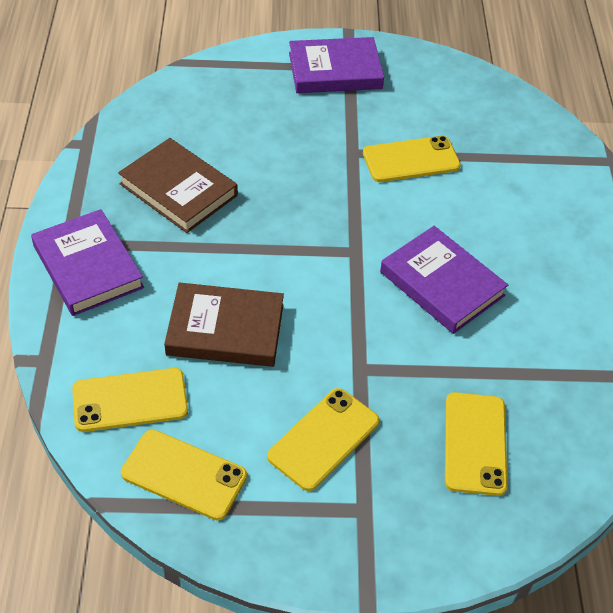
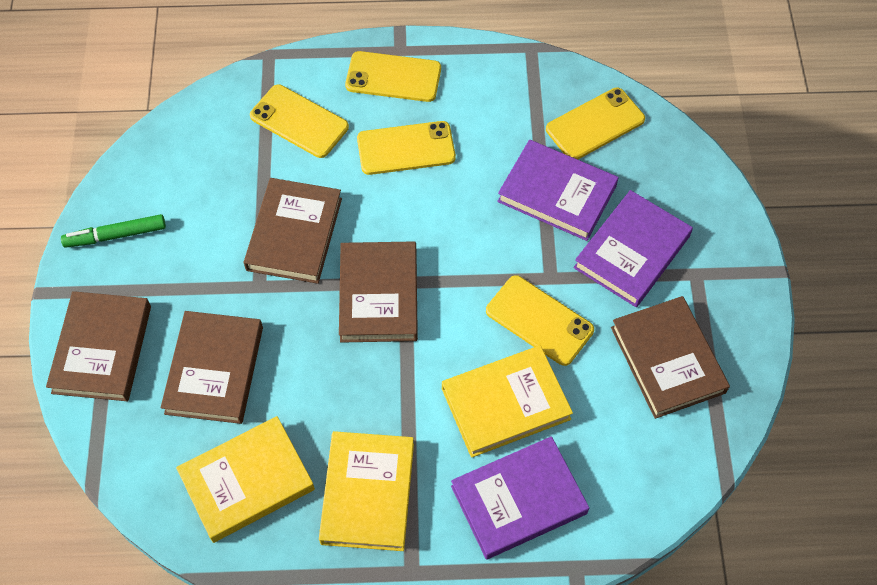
brown book: [118,138,238,233] [164,282,284,367] = 2 -> [46,291,151,401] [161,311,263,424] [244,178,342,284] [339,241,418,343] [611,296,730,419] = 5
green marker: none = 0 -> [61,214,166,248] = 1
yellow book: none = 0 -> [176,416,315,543] [319,431,414,551] [442,345,573,458] = 3

